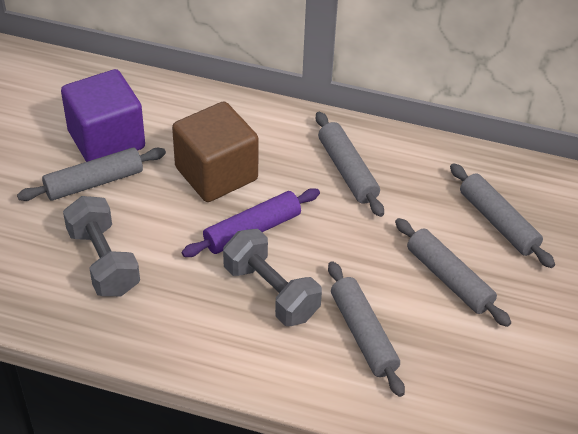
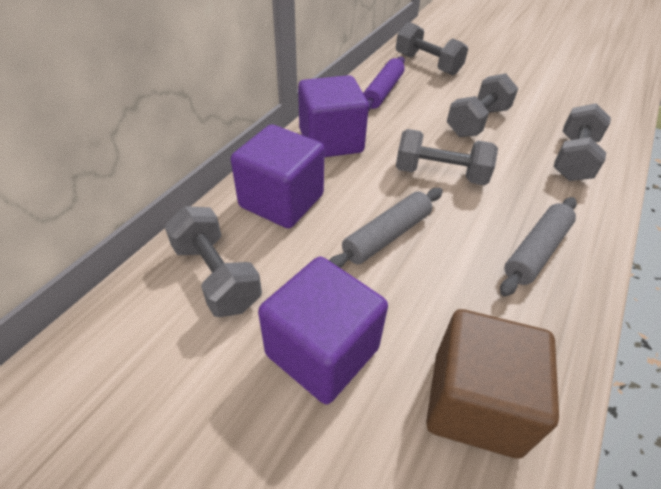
grey dumbbell: [63,196,140,296] [223,229,322,326] = 2 -> [164,206,262,317] [396,22,468,75] [396,129,498,185] [447,73,518,137] [554,103,611,181] = 5
grey rolling pin: [17,148,166,201] [316,112,384,217] [328,261,405,397] [395,218,511,327] [450,163,555,268] = 5 -> [329,188,443,268] [500,197,577,297] = 2
purple cube: [61,69,145,162] = 1 -> [231,124,325,229] [258,257,388,404] [298,75,369,157] = 3

